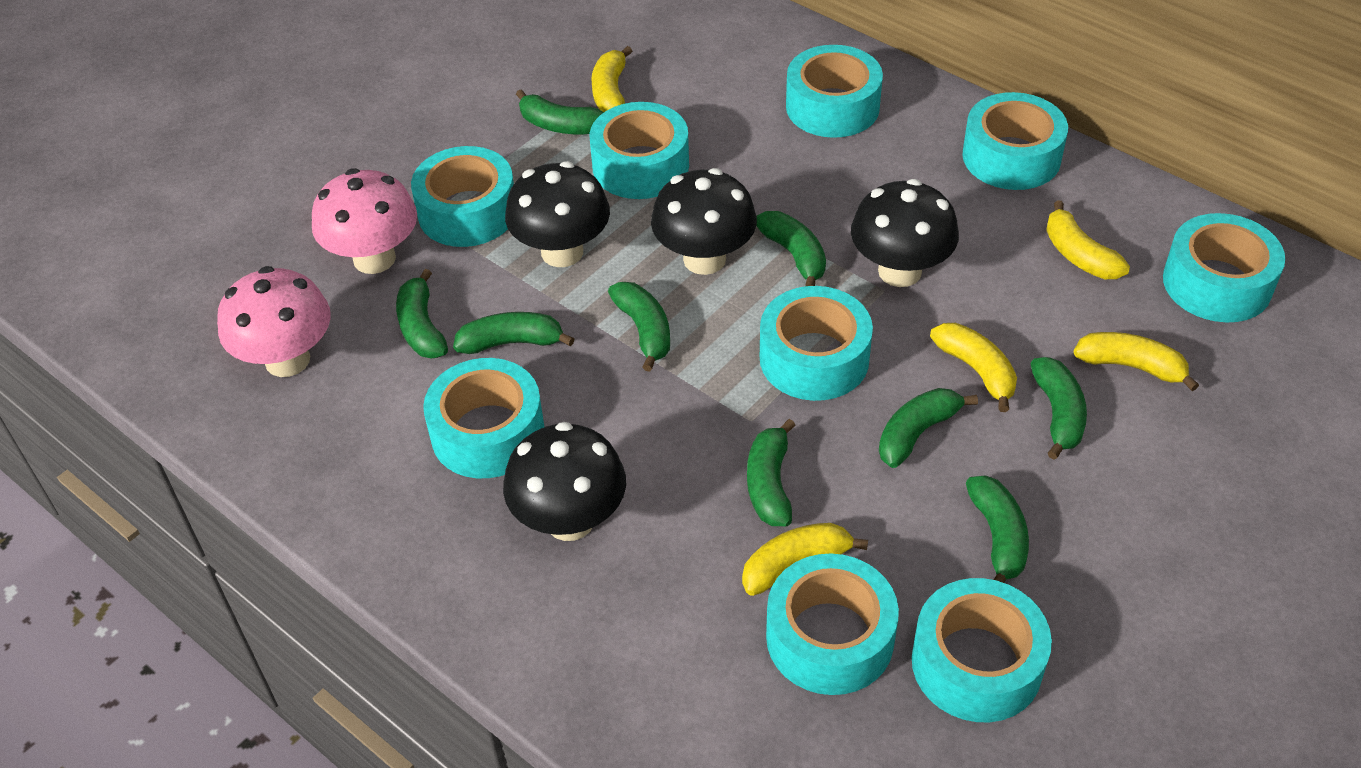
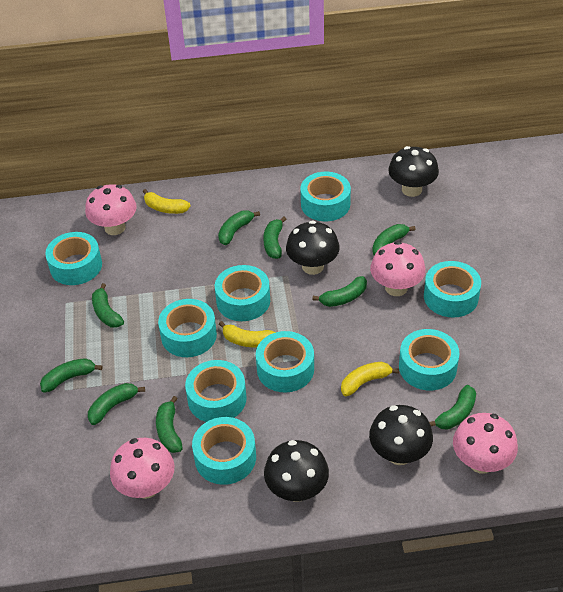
pink mushroom: [217,266,331,377] [312,168,417,274] = 2 -> [85,184,137,235] [110,438,175,499] [370,241,426,296] [453,413,518,474] = 4
yellow banana: [591,46,632,112] [742,523,868,596] [930,323,1017,412] [1046,200,1130,279] [1074,332,1199,391] = 5 -> [143,189,190,214] [219,321,276,348] [341,362,399,396] = 3

